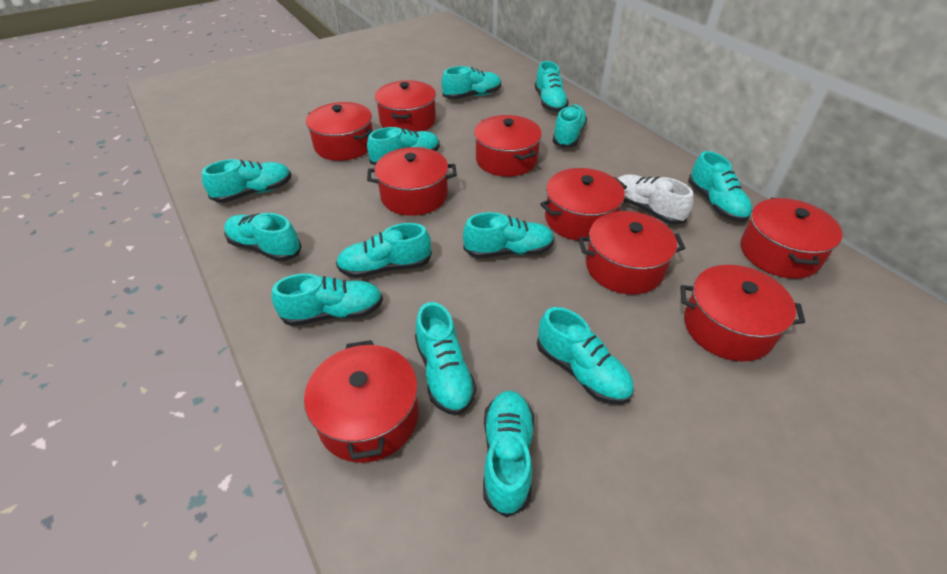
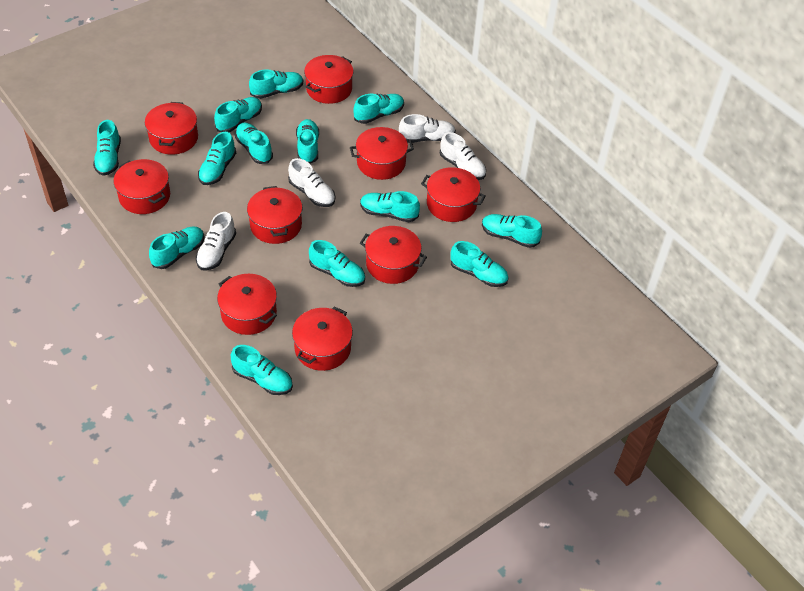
white shoe: [617,175,694,225] = 1 -> [196,212,236,270] [288,158,335,207] [399,114,456,143] [440,132,486,180] = 4

